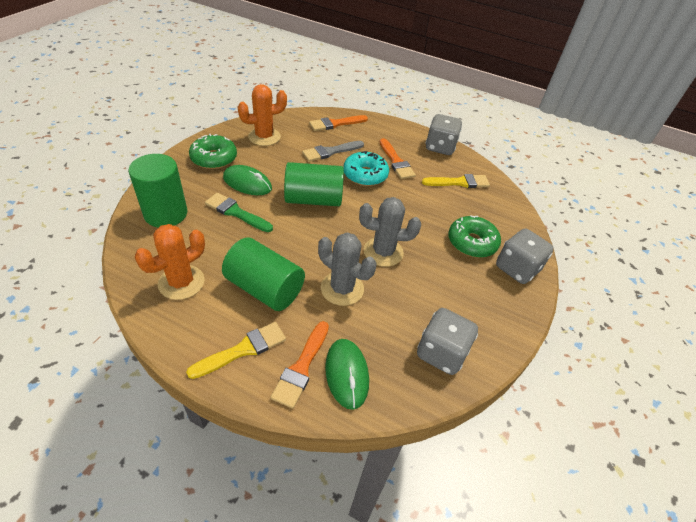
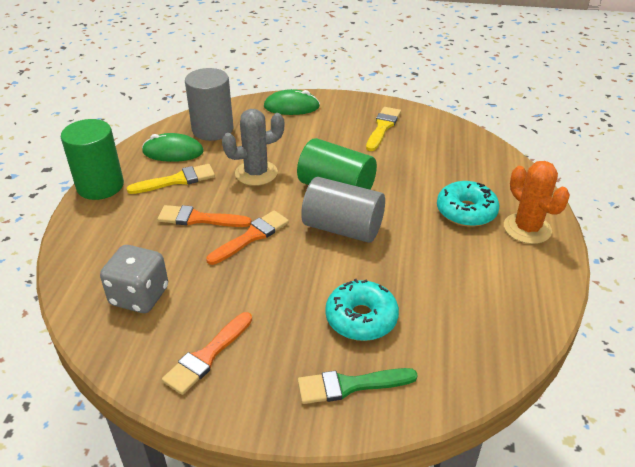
green cylinder: [128,154,187,228] [222,238,305,311] [284,162,344,206] = 3 -> [61,119,124,200] [297,138,377,190] = 2
green donut: [189,134,237,169] [448,215,501,258] = 2 -> none = 0
grey brush: [302,141,364,161] = 1 -> none = 0
grey cactus: [318,233,376,306] [359,197,421,267] = 2 -> [222,109,284,186] = 1
grey cylinder: none = 0 -> [185,68,233,141] [301,177,385,243] = 2
grey dice: [417,308,478,375] [425,114,462,155] [496,229,554,284] = 3 -> [100,245,168,313] = 1
orange cactus: [135,224,205,300] [238,84,287,146] = 2 -> [504,161,570,244] = 1
turquoise donut: [343,151,389,186] = 1 -> [325,279,399,341] [437,181,499,227] = 2

